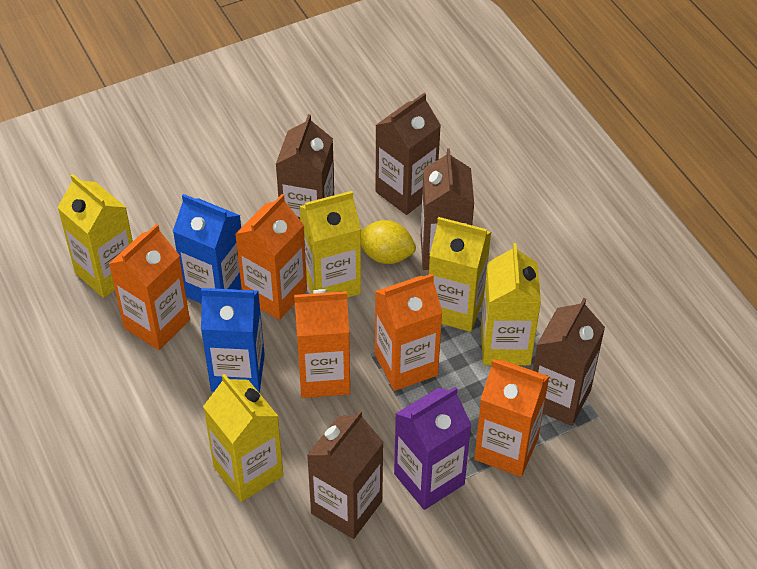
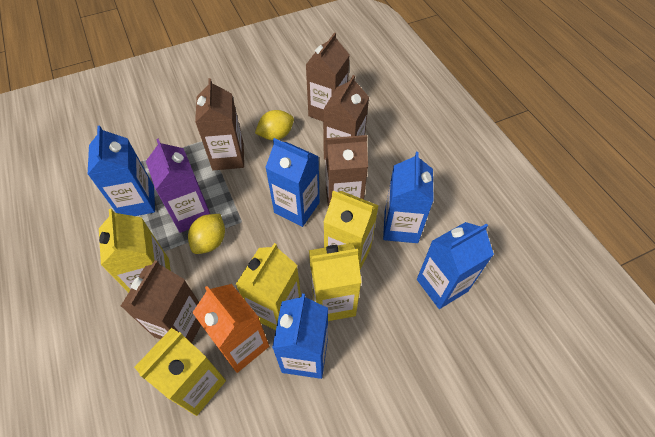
blue carton: [173,194,241,304] [201,288,265,393] = 2 -> [88,125,155,216] [265,138,320,227] [272,294,328,379] [383,152,434,243] [417,222,494,309] = 5
orange carton: [109,224,190,350] [235,194,307,320] [294,289,350,398] [375,274,443,391] [474,359,549,477] = 5 -> [192,284,269,373] = 1
yellow lemon: [361,220,416,264] = 1 -> [188,214,225,254] [255,110,294,140] = 2

